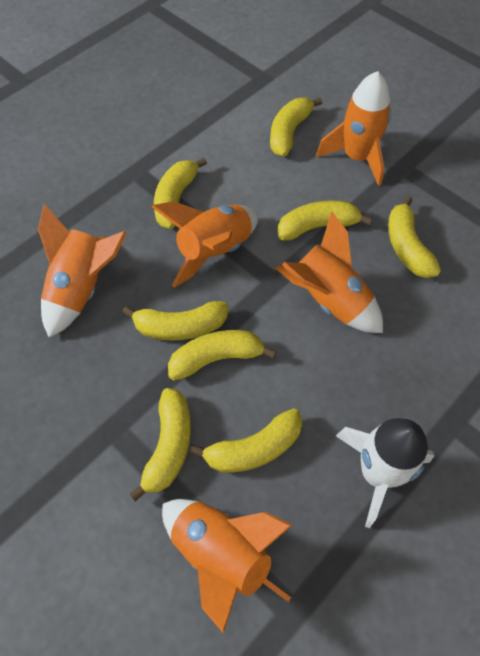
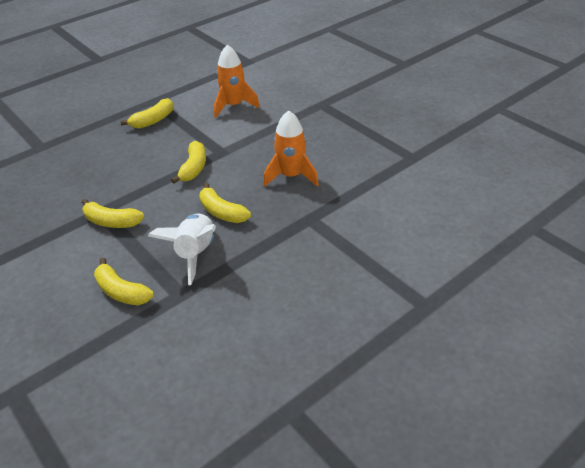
orange rocket: [38,204,127,338] [152,201,258,288] [162,499,292,634] [275,212,383,333] [316,71,391,186] = 5 -> [214,45,260,118] [263,110,319,187] = 2
yellow banana: [122,301,228,340] [129,388,191,502] [154,157,207,229] [168,330,276,381] [190,408,303,473] [270,97,322,157] [278,200,372,240] [388,196,441,278] = 8 -> [82,199,144,228] [94,258,154,305] [121,98,173,129] [171,141,206,184] [199,183,251,223] = 5

